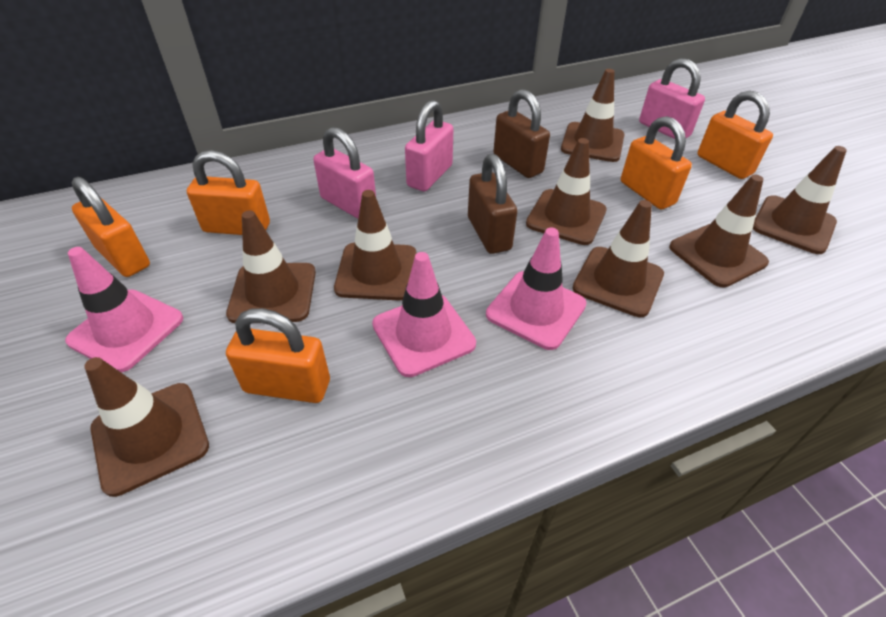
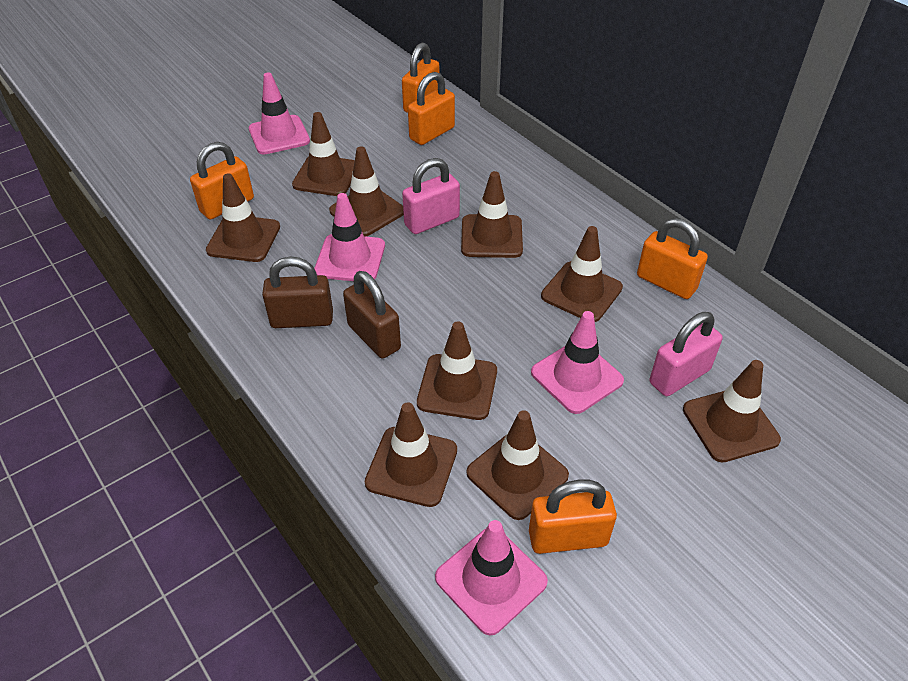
brown traffic cone: [84,357,209,497] [226,210,316,323] [334,190,417,300] [526,138,607,245] [561,69,625,162] [572,200,664,317] [669,175,769,288] [753,146,847,254] = 8 -> [206,173,280,262] [292,112,355,196] [329,146,404,236] [365,402,457,507] [417,321,497,420] [461,171,523,258] [467,410,569,520] [541,226,623,322] [683,360,781,462] = 9
pink padlock: [313,127,376,219] [405,100,453,191] [639,58,705,139] = 3 -> [402,158,460,234] [650,312,723,396] = 2
pink traffic cone: [65,247,183,372] [372,252,476,377] [486,228,587,350] = 3 -> [249,73,310,155] [314,193,385,281] [435,520,548,636] [531,311,624,414] = 4

